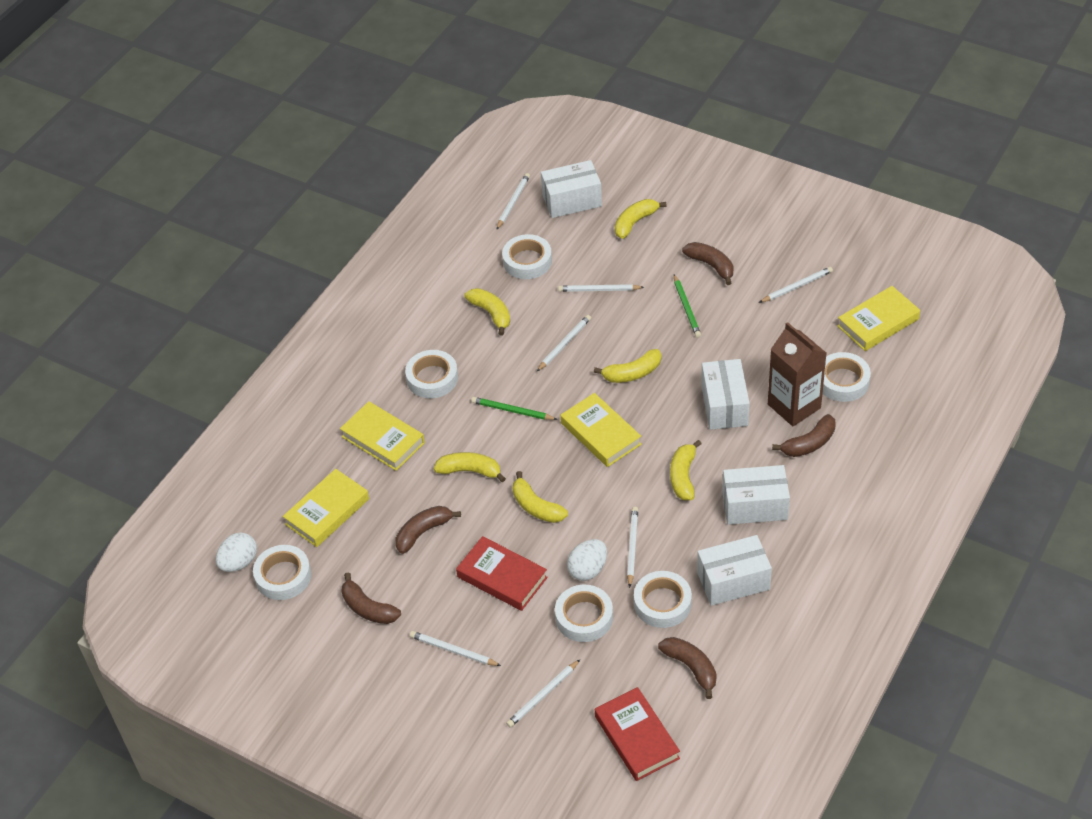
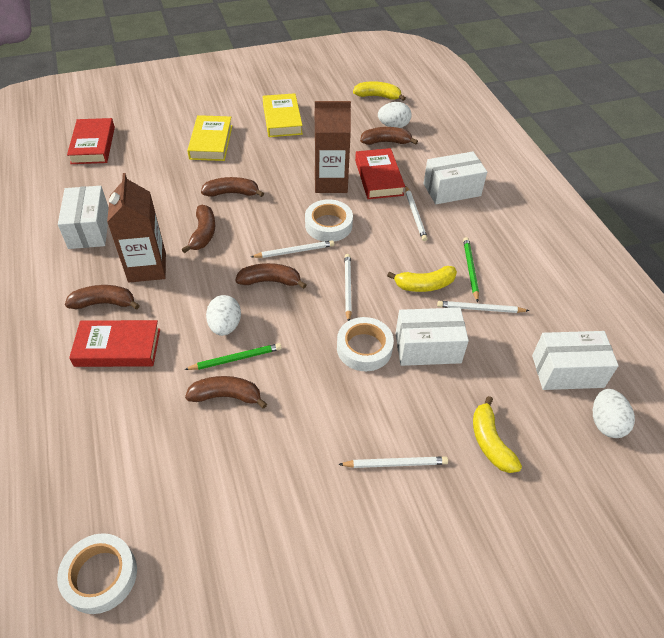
brown banana: [342,572,401,624] [396,506,461,554] [658,637,717,699] [682,242,733,285] [772,414,836,457] = 5 -> [65,285,140,310] [181,205,215,253] [185,376,267,409] [201,177,264,197] [235,263,307,289] [360,127,418,145] = 6
brown carton: [768,322,826,426] = 1 -> [107,173,166,283] [314,101,351,193] = 2
red book: [456,536,548,611] [595,687,680,781] = 2 -> [67,118,115,164] [69,320,160,367] [355,148,405,199] = 3
white egg: [216,533,257,572] [567,539,607,581] = 2 -> [206,295,241,336] [378,102,412,128] [593,389,635,438] = 3
white pencil: [410,631,501,666] [497,173,530,229] [506,660,580,728] [537,315,591,371] [558,284,644,292] [627,507,638,588] [759,267,833,303] = 7 -> [251,240,334,258] [338,457,448,468] [345,254,352,321] [405,186,428,241] [437,301,529,313] = 5
white tape: [253,545,311,600] [405,350,458,398] [502,234,552,279] [555,585,613,642] [634,571,692,628] [823,352,871,402] = 6 -> [57,533,137,614] [305,199,353,242] [337,317,394,371] = 3
yellow banana: [434,452,506,482] [464,288,510,336] [513,471,568,523] [594,349,661,383] [615,199,667,239] [670,440,702,500] = 6 -> [353,81,406,101] [387,266,457,292] [473,396,522,473] = 3
yellow book: [283,469,369,547] [340,401,425,471] [561,393,642,467] [837,286,920,351] = 4 -> [187,115,232,161] [263,93,303,137] = 2

